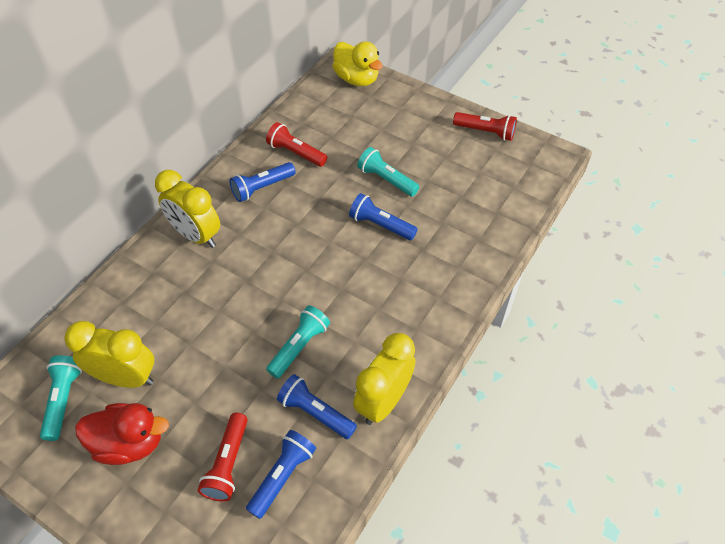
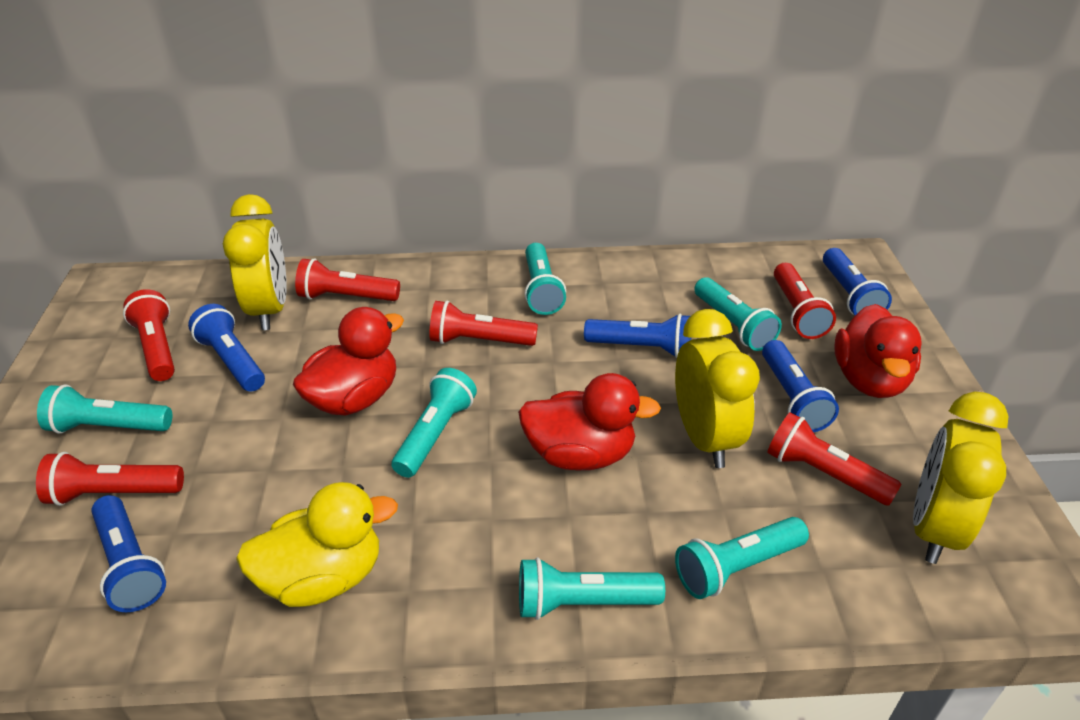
blue flashlight: [230,162,296,202] [246,430,316,519] [277,374,357,439] [349,193,418,240] = 4 -> [91,495,166,612] [188,304,265,392] [584,314,691,358] [762,340,839,432] [823,248,892,315] = 5
red duck: [75,403,169,465] = 1 -> [293,307,404,416] [518,373,661,470] [834,304,921,398] = 3
red flashlight: [198,413,248,502] [266,122,327,167] [453,112,517,141] = 3 -> [36,452,184,506] [123,289,175,381] [295,258,400,301] [429,300,538,346] [767,412,901,506] [774,263,836,339] = 6
turquoise flashlight: [40,355,82,441] [266,305,330,379] [357,147,419,197] = 3 -> [37,385,172,434] [391,368,477,478] [519,557,665,620] [525,243,566,315] [675,517,809,599] [694,277,782,351] = 6

